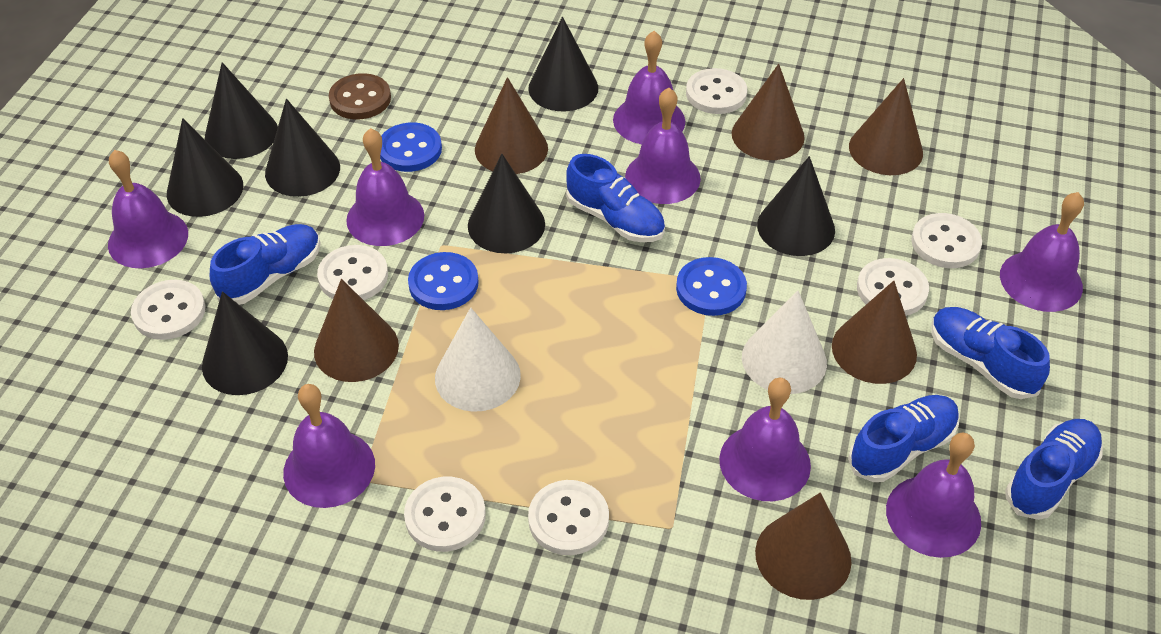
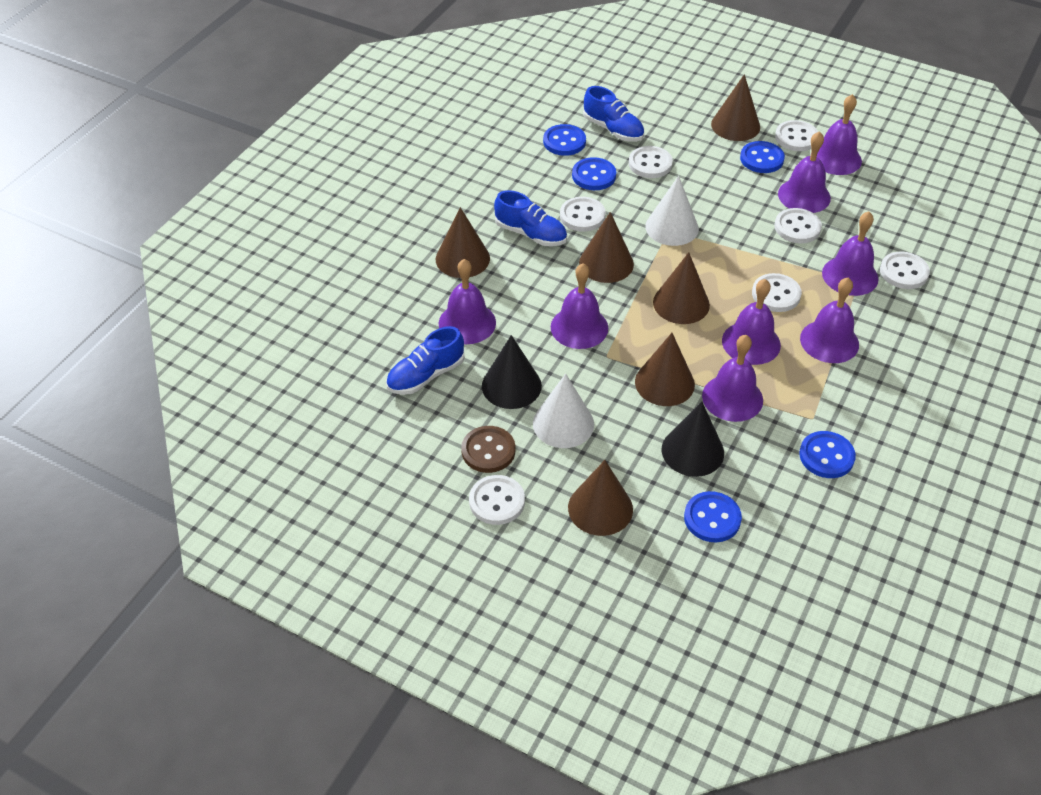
black cone: [167,118,243,217] [202,291,288,395] [205,62,278,159] [265,99,340,197] [468,154,545,253] [528,17,598,111] [757,156,835,256] = 7 -> [482,335,542,409] [662,401,724,477] = 2
blue button: [380,123,442,172] [408,252,479,310] [676,257,747,316] = 3 -> [543,124,586,156] [572,157,616,190] [684,491,742,542] [740,141,785,173] [799,431,856,478] = 5
blue shoe: [210,224,321,305] [566,154,665,242] [848,395,959,482] [931,307,1050,399] [1005,419,1103,520] = 5 -> [386,326,465,395] [494,190,567,246] [583,86,644,142] = 3

